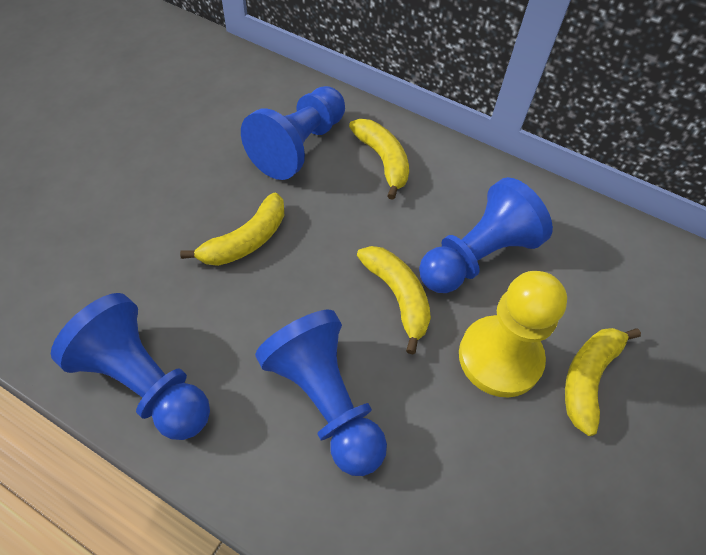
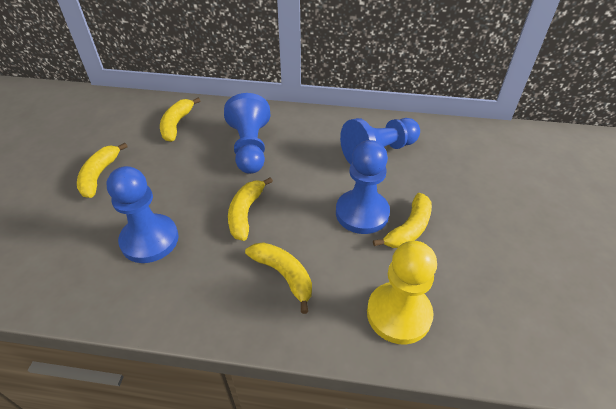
yellow banana: [180,193,284,266] [349,119,409,200] [357,246,431,355] [565,328,641,436] = 4 -> [77,143,128,198] [160,98,200,142] [228,177,273,241] [245,242,312,314] [373,193,432,248] = 5

